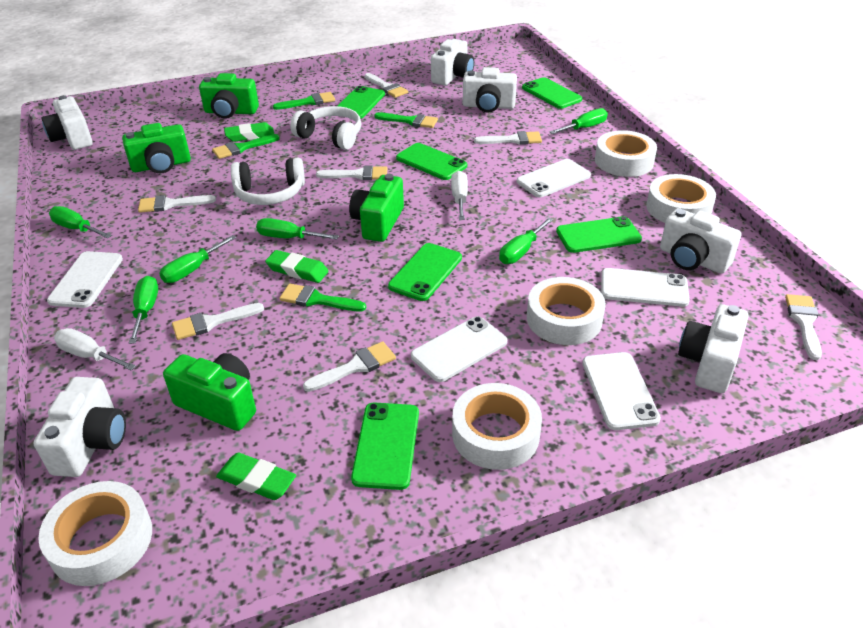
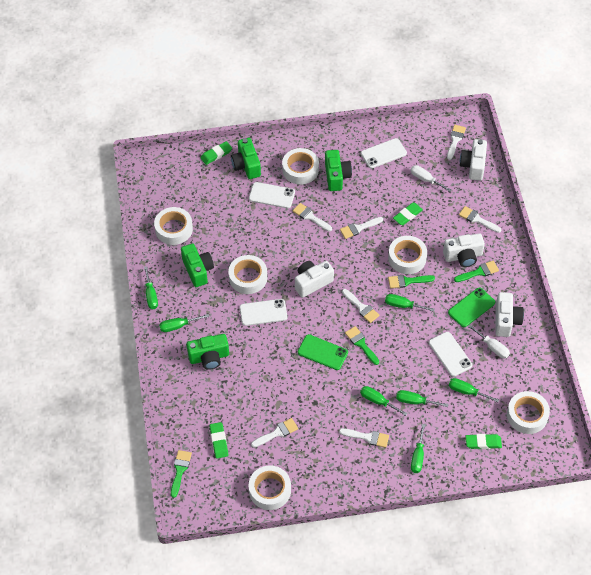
green eraser: [216,453,296,500] [224,122,274,142] [265,250,329,283] = 3 -> [201,141,232,165] [209,422,228,458] [393,202,423,225] [466,434,502,449] = 4
green phone: [338,86,385,119] [351,402,419,490] [388,243,462,301] [396,143,467,180] [522,77,582,109] [556,216,642,253] = 6 -> [298,334,348,370] [448,287,495,327] = 2
green screwdriver: [49,206,112,239] [129,276,158,344] [159,235,237,283] [256,218,339,240] [499,217,553,264] [550,108,608,134] = 6 -> [144,266,158,309] [159,314,209,332] [360,386,408,416] [385,294,435,312] [396,390,449,407] [411,424,425,473] [449,378,499,402] = 7
white camera: [34,377,126,477] [41,95,93,150] [431,39,474,85] [463,67,517,113] [660,208,741,274] [678,304,749,393] = 6 -> [295,261,334,298] [443,233,485,267] [460,139,487,181] [495,292,524,337] = 4
white headphones: [231,158,305,205] [290,106,361,150] = 2 -> none = 0
white phone: [47,251,123,308] [411,316,507,382] [517,159,591,197] [582,352,661,430] [601,268,690,307] = 5 -> [240,299,288,326] [249,182,295,208] [361,138,407,168] [429,332,472,377] = 4
white tape: [38,481,152,586] [452,383,542,470] [527,277,606,345] [595,130,657,177] [646,174,716,223] = 5 -> [154,207,193,245] [228,255,267,294] [249,465,291,510] [282,148,319,185] [388,236,427,274] [507,391,550,434] = 6

